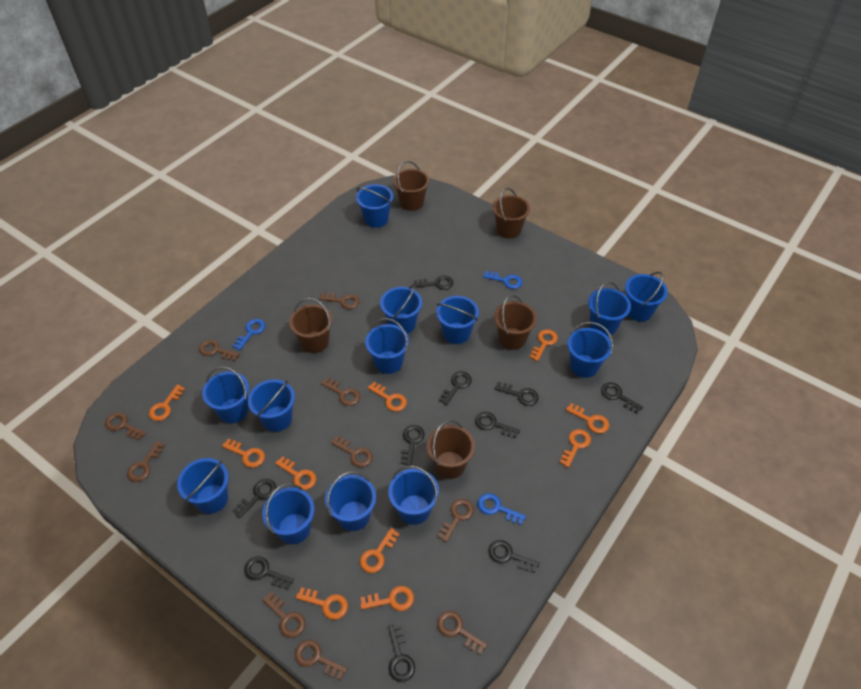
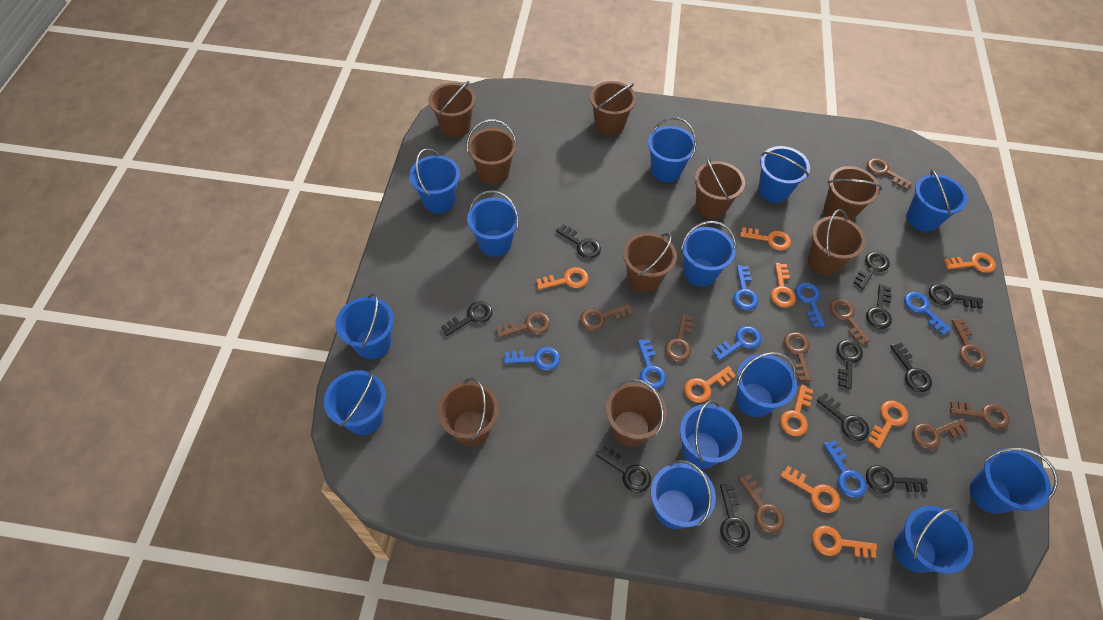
black key: [233,479,276,518] [244,556,294,590] [388,624,415,682] [401,425,425,466] [414,276,453,290] [439,371,472,405] [475,412,520,438] [488,540,539,573] [495,382,539,406] [601,382,643,413] = 10 -> [441,301,493,336] [556,224,601,259] [596,446,651,493] [720,484,750,547] [817,393,869,441] [837,340,863,389] [853,252,890,289] [866,284,892,329] [866,465,928,493] [890,343,932,392] [929,284,983,309] = 11
blue key: [233,319,266,350] [478,493,526,525] [483,271,522,289] = 3 -> [504,347,560,370] [638,339,666,389] [712,326,762,361] [733,265,759,310] [795,282,825,328] [823,440,867,498] [904,292,951,335] = 7
brown bucket: [289,298,333,353] [393,161,429,211] [426,420,475,479] [492,188,530,239] [494,295,537,350] = 5 -> [428,81,476,138] [437,378,499,446] [466,119,517,185] [590,81,636,136] [606,379,667,447] [623,233,677,293] [695,157,745,219] [808,209,866,275] [824,166,882,221] = 9
orange key: [149,384,185,421] [222,439,265,468] [275,456,316,490] [296,587,348,620] [360,528,400,573] [360,586,414,611] [368,382,407,412] [530,329,558,361] [560,429,591,468] [566,403,609,434] = 10 -> [537,267,588,290] [684,366,736,403] [740,227,791,250] [771,263,796,307] [780,385,813,436] [781,466,840,513] [812,525,877,558] [868,400,908,449] [944,252,996,273] = 9

